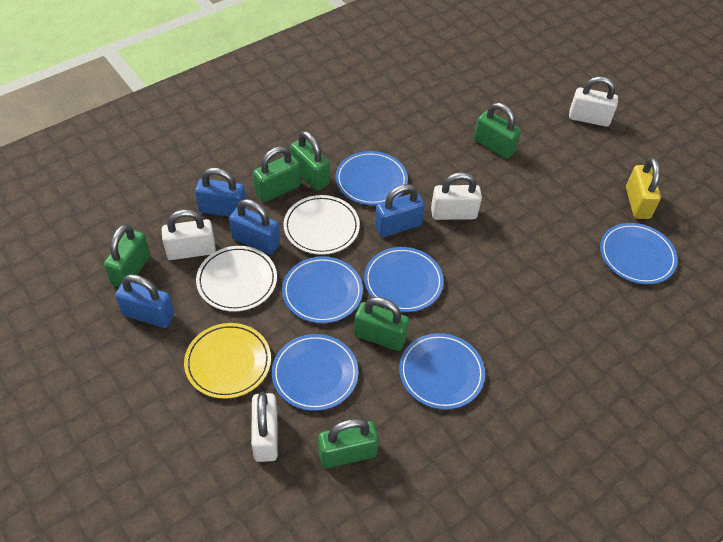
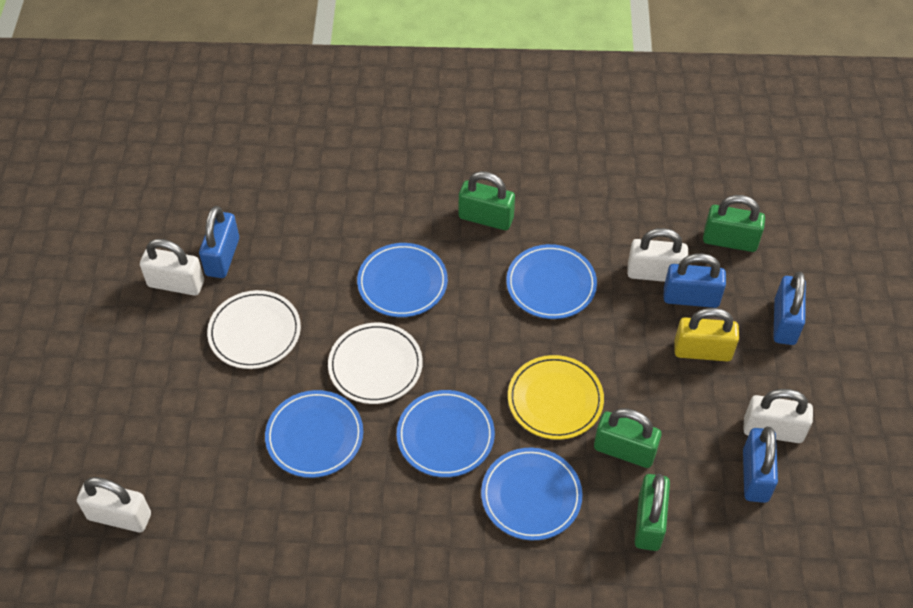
blue plate: [272,334,359,411] [282,256,363,323] [335,151,408,205] [364,247,444,312] [399,333,485,410] [600,223,678,284] = 6 -> [265,390,363,478] [357,243,448,317] [397,390,495,477] [481,448,583,540] [506,244,597,319] = 5
green padlock: [104,224,150,287] [253,146,301,202] [290,131,330,191] [318,418,379,468] [354,297,409,351] [474,103,521,159] = 6 -> [459,171,515,230] [594,408,661,468] [635,474,670,551] [703,195,765,252] = 4

